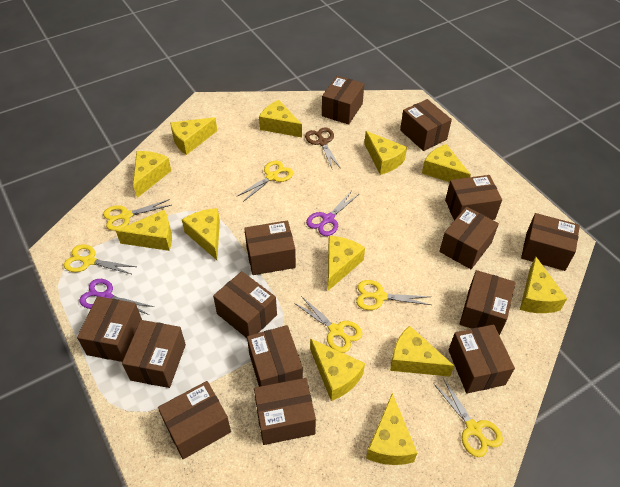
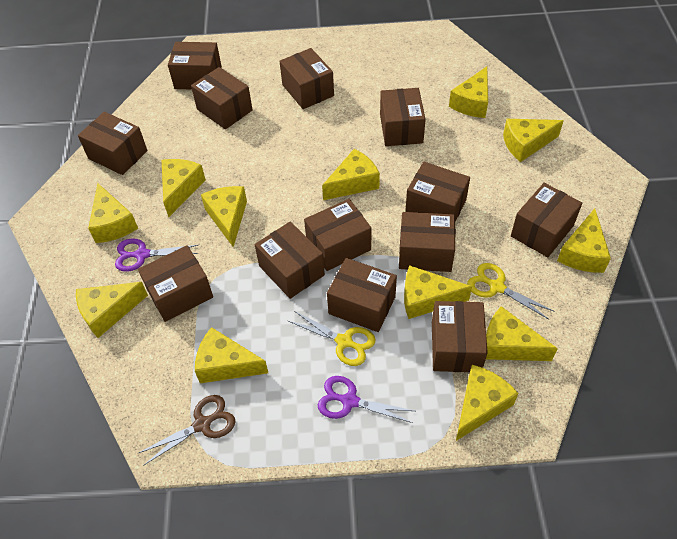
brown box: [77,296,142,362] [122,320,186,388] [158,381,231,459] [213,271,277,338] [244,220,296,275] [247,325,303,387] [254,378,316,445] [322,76,364,124] [400,99,452,151] [439,207,499,269] [445,175,502,220] [449,325,515,393] [460,270,515,336] [521,213,580,271] = 14 -> [78,112,148,175] [138,245,213,322] [168,42,222,90] [191,67,253,129] [255,222,325,299] [279,48,334,109] [304,199,371,271] [327,258,397,332] [380,88,426,146] [399,212,456,272] [405,162,470,222] [432,301,488,372] [511,183,582,257] = 13
yellow scissors: [64,244,136,274] [103,199,172,231] [236,161,293,202] [294,296,362,353] [356,280,431,310] [434,378,503,457] = 6 -> [288,311,376,366] [467,263,555,320] = 2

